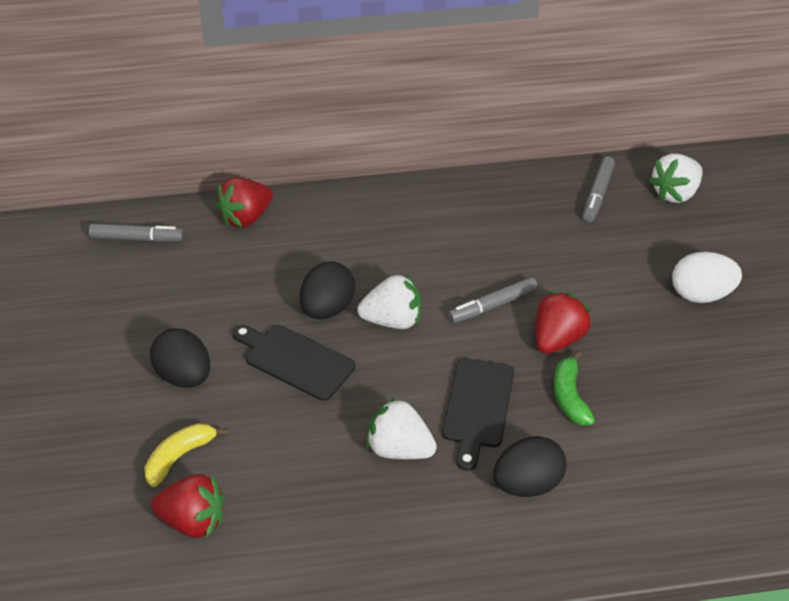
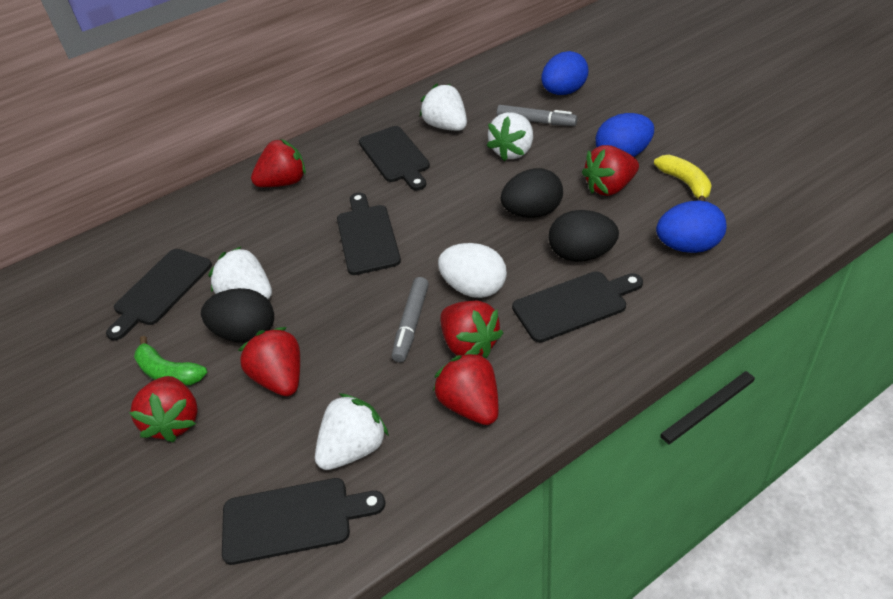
black cutting board: [232,325,355,401] [442,358,514,471] = 2 -> [106,249,212,341] [222,478,385,565] [337,192,401,275] [359,126,430,190] [512,271,643,343] = 5
blue egg: none = 0 -> [541,51,589,95] [596,113,654,157] [656,200,726,253] = 3
grey marker: [89,224,183,242] [448,277,538,324] [583,156,615,222] = 3 -> [392,277,429,362] [497,105,577,126] = 2
red strawberry: [151,474,224,538] [215,178,273,228] [536,291,591,354] = 3 -> [129,376,198,443] [238,327,300,396] [251,139,306,187] [433,351,499,425] [440,301,503,358] [582,145,639,196] = 6
white strawberry: [357,274,421,329] [366,397,437,459] [648,154,703,203] = 3 -> [209,246,272,299] [315,393,389,470] [420,84,467,131] [487,112,533,161] = 4

